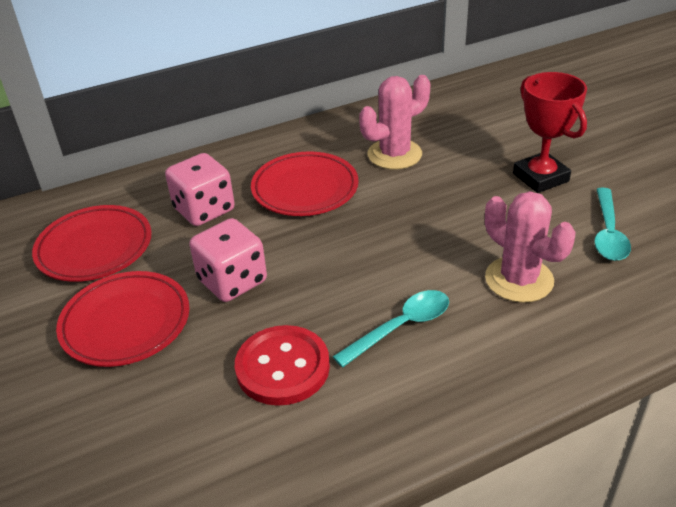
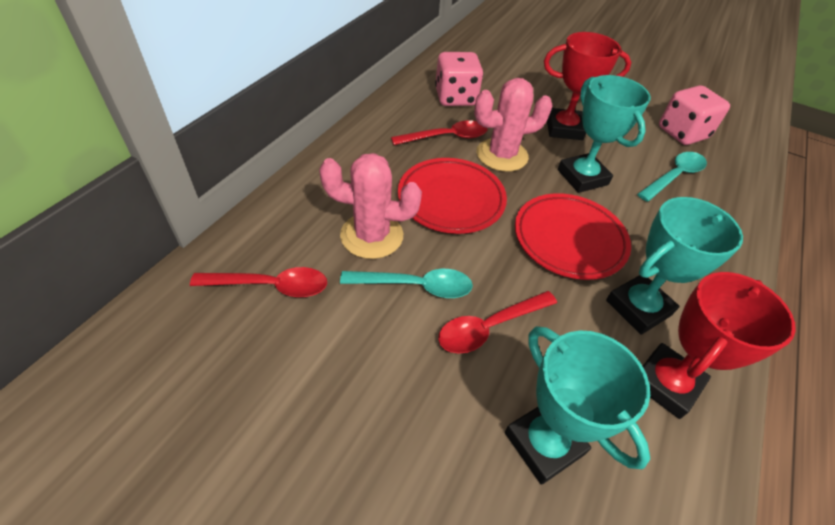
red button: [235,325,330,406] = 1 -> none = 0
red plate: [32,205,152,282] [56,271,190,367] [251,151,359,216] = 3 -> [398,158,507,234] [515,193,631,280] = 2
red spoon: none = 0 -> [190,267,327,297] [391,120,488,145] [438,291,557,354] = 3
red trophy: [513,72,587,193] = 1 -> [544,32,631,140] [643,272,796,419] = 2
turquoise trophy: none = 0 -> [505,326,650,485] [558,75,651,193] [606,197,743,335] = 3

